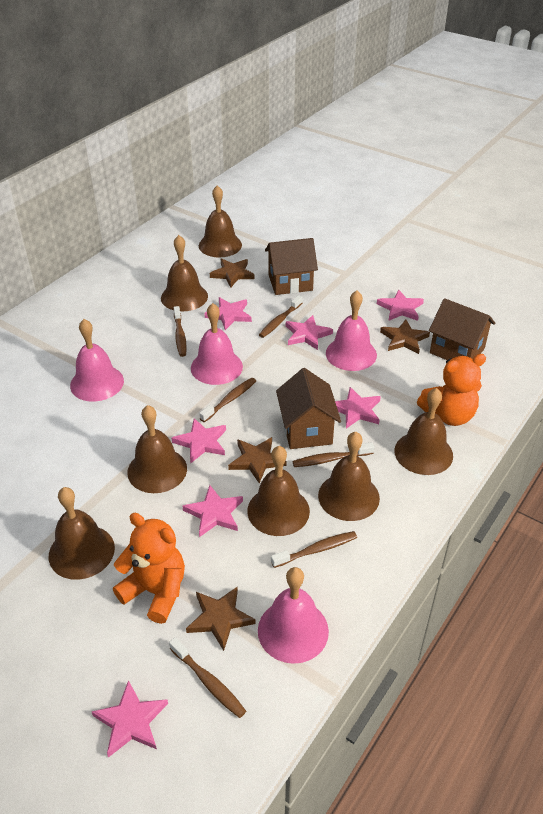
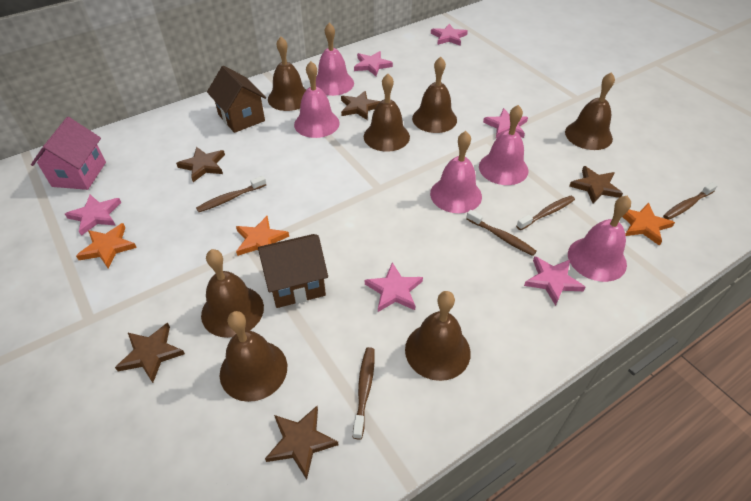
brown house: [265,238,318,295] [276,368,341,449] [429,298,495,360] = 3 -> [207,66,266,133] [258,234,328,308] = 2
brown star: [186,587,256,651] [210,259,254,287] [228,437,287,483] [380,319,430,354] = 4 -> [115,323,185,383] [176,147,225,182] [265,406,339,480] [341,91,380,120] [569,166,623,204] = 5
brown toothbrush: [169,637,246,718] [174,306,187,357] [199,378,256,422] [259,295,303,338] [271,531,357,568] [292,442,374,467] = 6 -> [196,176,266,212] [353,347,375,440] [466,210,537,256] [516,196,575,230] [663,182,718,220] = 5
orange star: none = 0 -> [76,223,137,268] [236,216,289,256] [622,203,675,246] = 3
orange teddy bear: [113,513,185,624] [417,354,486,426] = 2 -> none = 0
pink bell: [70,319,124,402] [191,303,243,385] [258,567,329,664] [326,290,377,371] = 4 -> [294,61,339,138] [316,23,354,96] [430,131,482,213] [479,105,529,185] [568,196,631,282] = 5
pink house: none = 0 -> [31,117,106,190] = 1
pink star: [92,680,168,757] [172,418,226,463] [182,485,243,537] [204,297,252,330] [286,315,333,350] [335,387,381,428] [377,289,424,321] = 7 -> [65,195,121,236] [354,51,393,76] [365,263,423,312] [431,24,468,46] [483,108,528,138] [524,256,586,306] = 6

